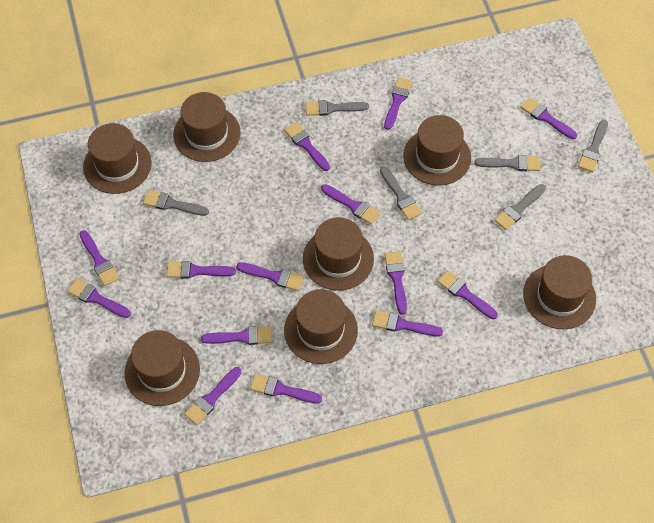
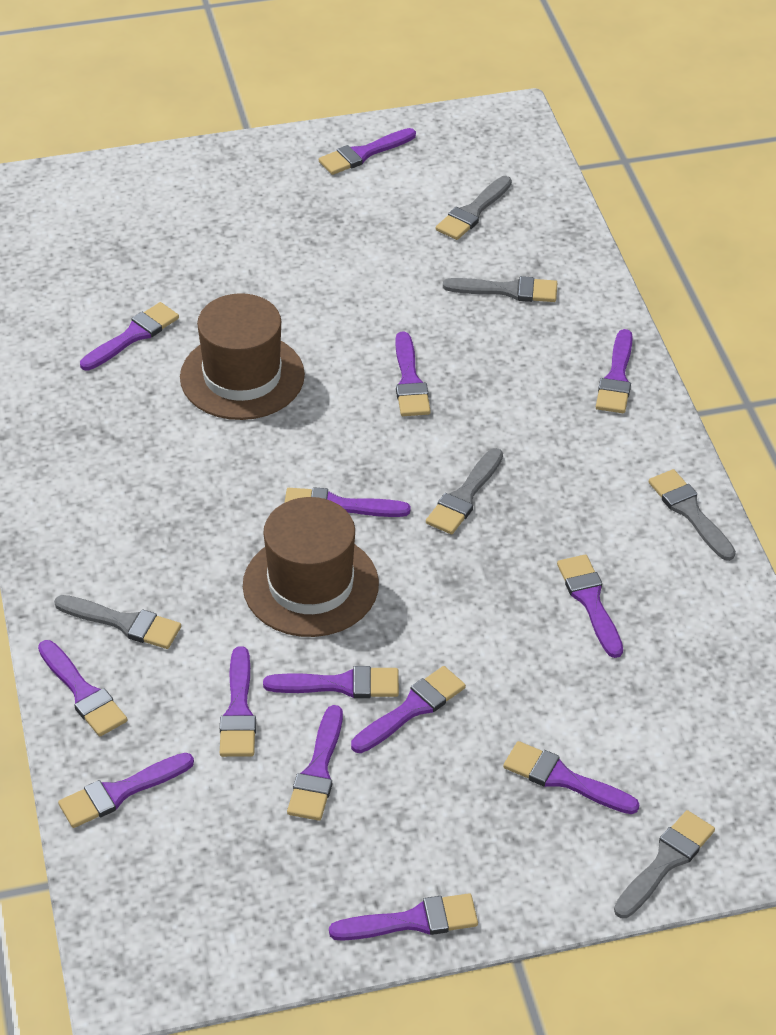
brown hat: [83,123,152,194] [125,330,200,406] [173,92,241,162] [284,289,358,364] [303,217,374,291] [403,115,471,186] [523,255,596,329] = 7 -> [180,293,305,420] [243,497,379,637] = 2

